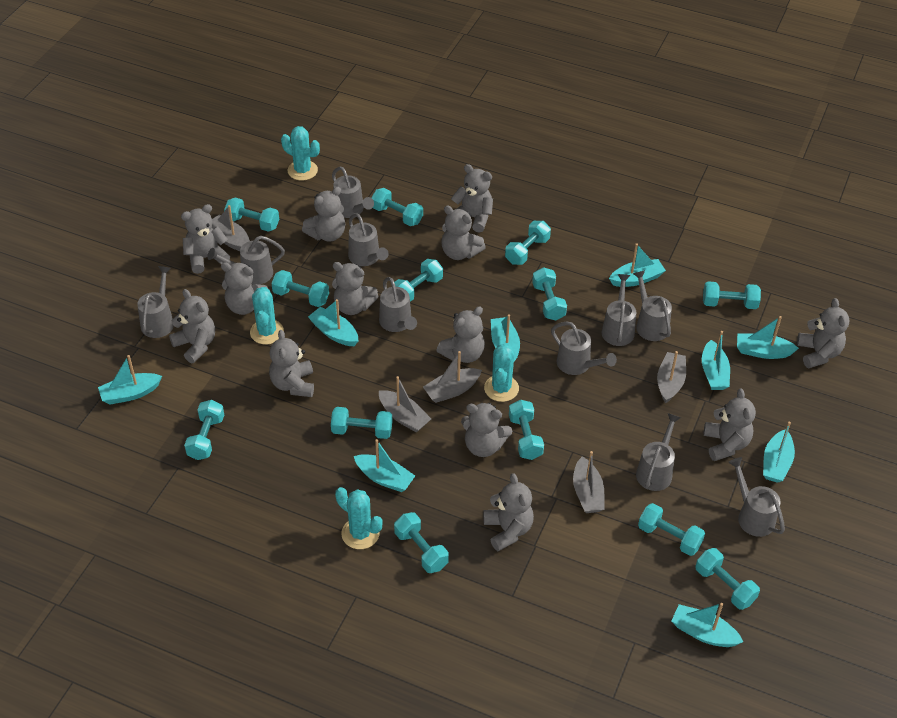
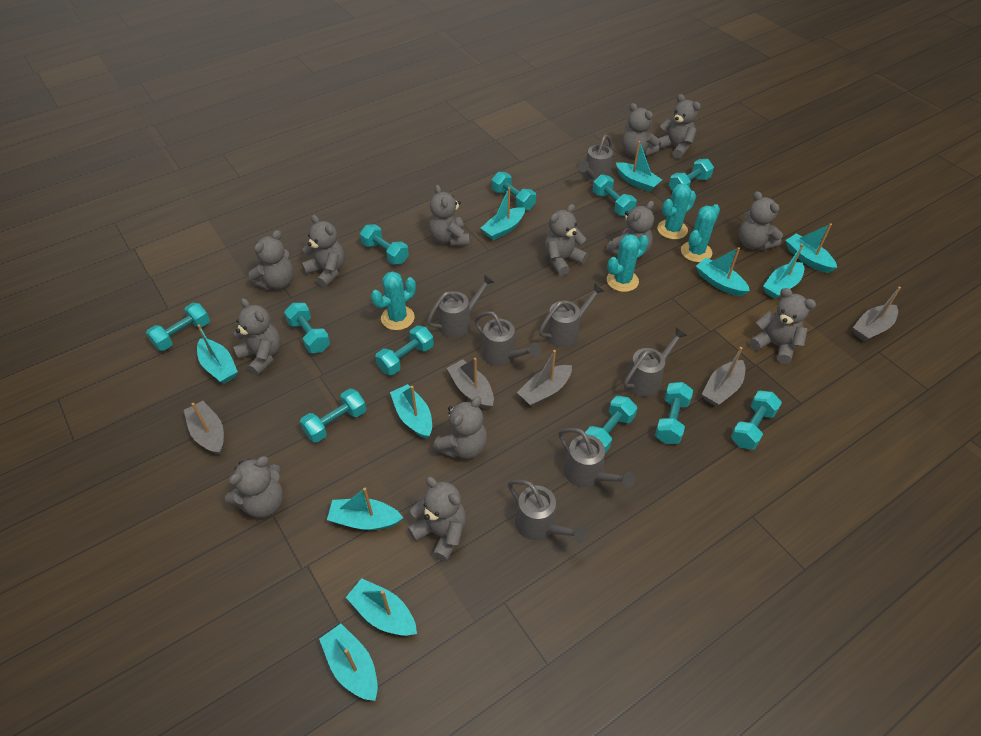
grey watering can: [137,266,174,338] [207,236,285,285] [332,167,374,218] [348,213,389,266] [379,277,417,332] [551,322,617,375] [602,274,636,346] [633,270,672,341] [636,413,681,491] [728,457,785,537] = 10 -> [427,274,495,338] [474,311,541,366] [508,480,588,543] [539,283,604,348] [559,428,635,488] [578,135,613,183] [624,328,687,397] = 7
turquoise boat: [98,355,162,404] [308,299,358,346] [354,439,415,492] [491,314,520,361] [609,243,666,287] [672,603,743,647] [702,331,730,390] [737,316,799,359] [763,421,795,483] = 9 -> [197,324,238,384] [319,624,378,701] [327,488,403,530] [346,578,417,636] [390,384,432,439] [481,187,525,240] [616,141,662,192] [696,247,750,296] [763,244,804,299] [786,223,837,273] = 10
turquoise dumbbell: [184,400,224,460] [224,197,279,232] [271,270,329,307] [331,407,392,439] [371,188,423,226] [394,259,443,302] [394,512,449,573] [505,221,551,265] [509,400,544,460] [532,267,567,321] [638,503,705,556] [695,548,760,610] [703,281,761,309] = 13 -> [146,303,210,351] [284,303,330,353] [300,389,366,443] [360,224,409,265] [375,326,434,375] [492,172,536,210] [585,396,637,453] [593,174,636,216] [655,382,693,444] [669,159,714,191] [731,391,782,450] = 11

